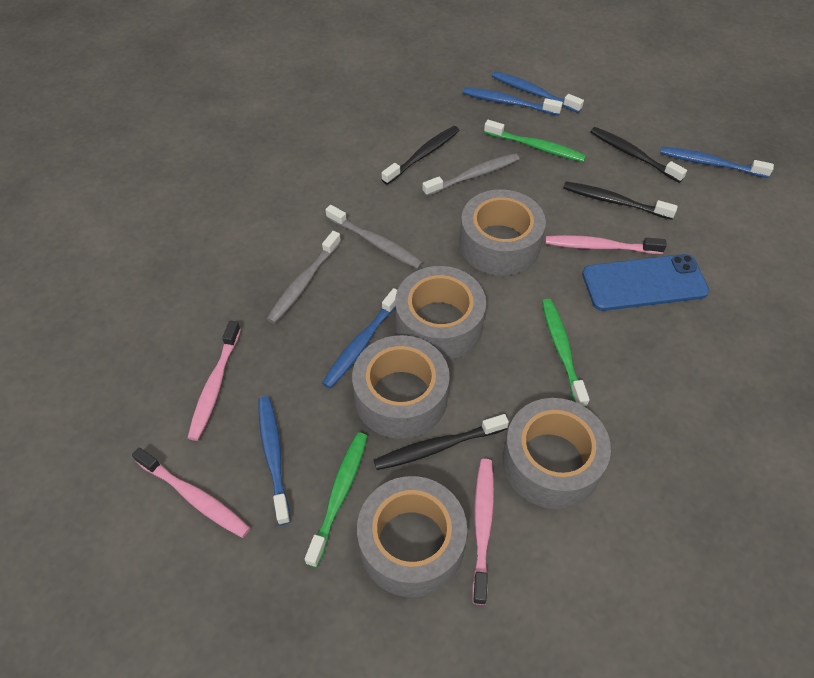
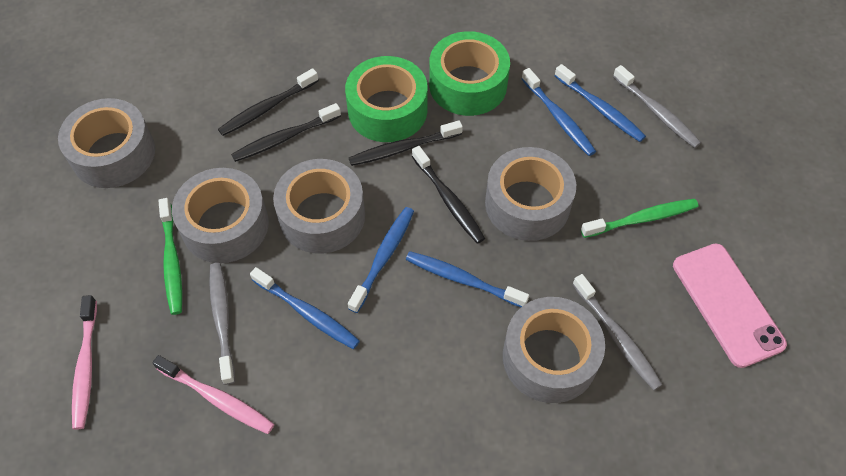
blue phone: [582,254,709,311] = 1 -> none = 0
green tape: none = 0 -> [345,56,428,142] [429,31,510,116] = 2
green toothbrush: [305,432,368,568] [484,120,586,162] [542,299,589,407] = 3 -> [158,198,182,315] [581,199,699,238] = 2
pink phone: none = 0 -> [673,244,787,368] = 1
pink toothbrush: [132,447,250,538] [188,320,241,441] [472,459,494,605] [545,235,667,254] = 4 -> [72,295,97,430] [152,355,274,434] = 2

